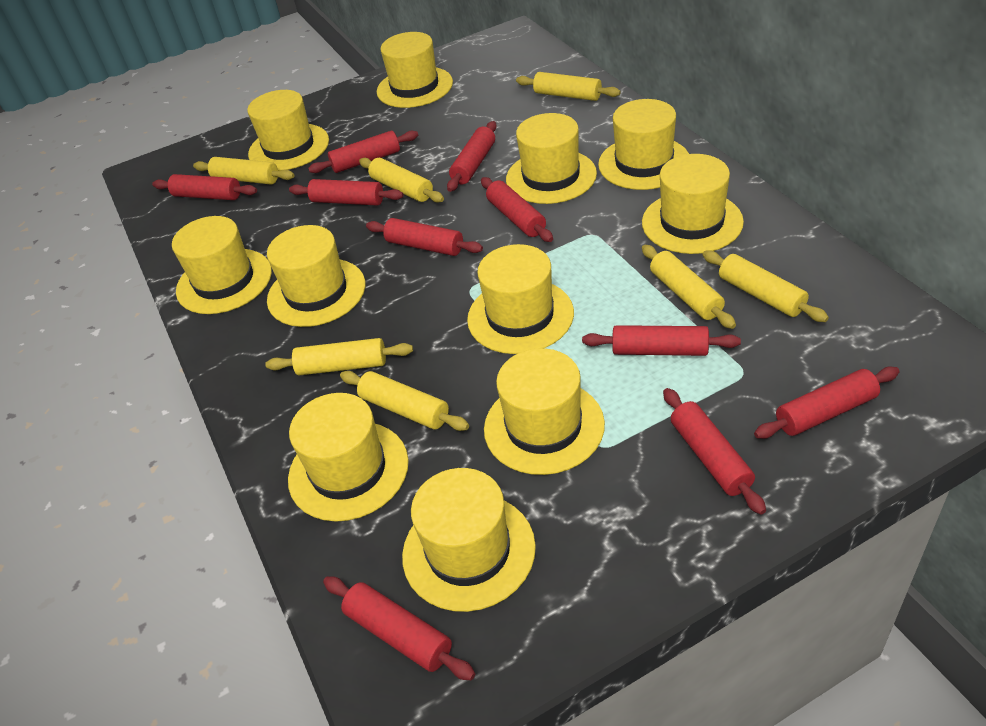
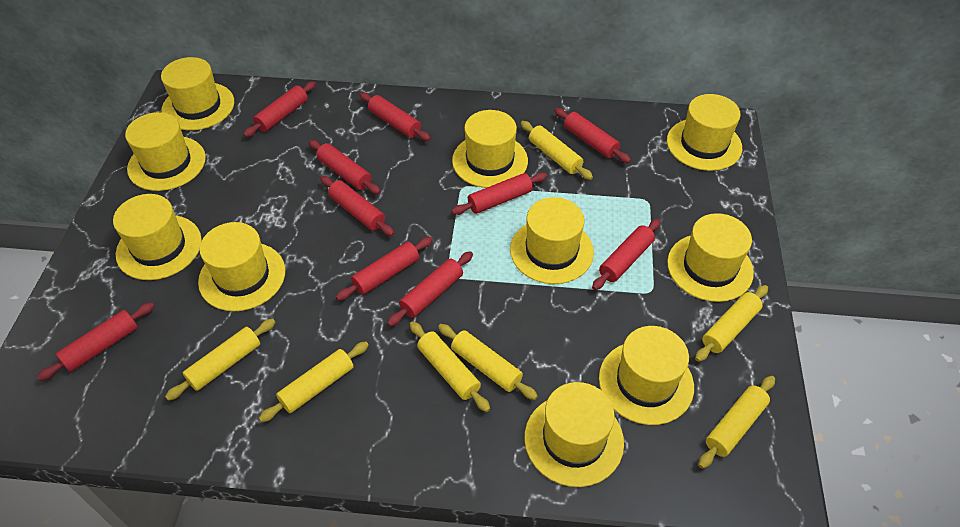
yellow hat: [172,216,272,314] [247,90,329,171] [267,225,365,327] [288,393,409,522] [377,32,453,108] [402,468,536,612] [467,244,574,354] [484,348,605,475] [506,113,597,204] [598,99,689,190] [642,154,744,254] = 11 -> [113,194,202,280] [125,112,206,191] [161,57,234,130] [198,222,285,311] [452,110,528,188] [510,197,594,284] [524,382,624,487] [599,326,694,425] [667,94,742,171] [667,213,754,302] = 10

